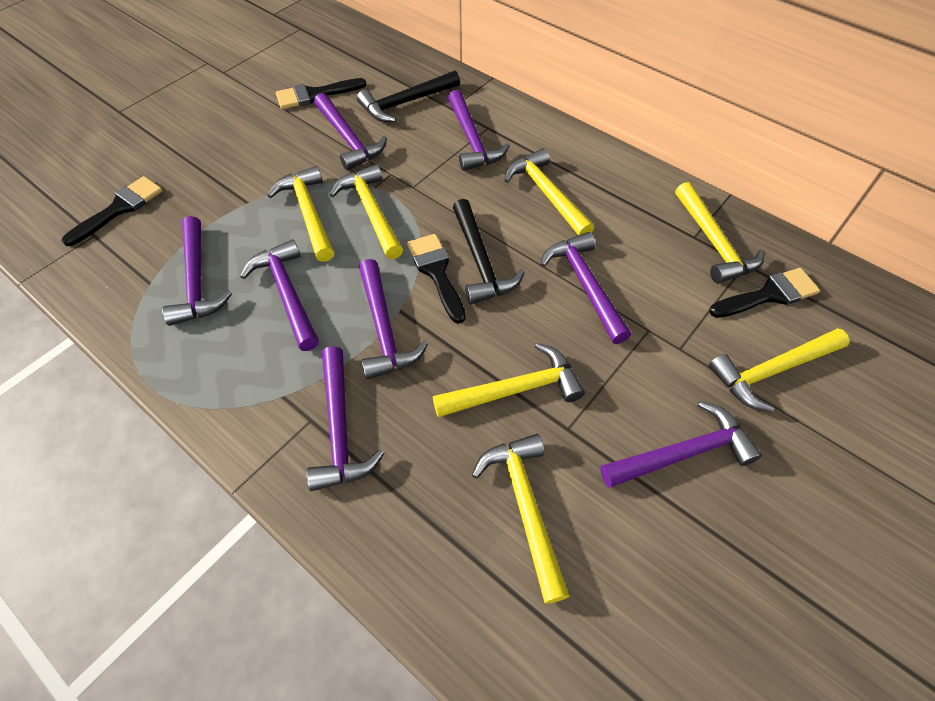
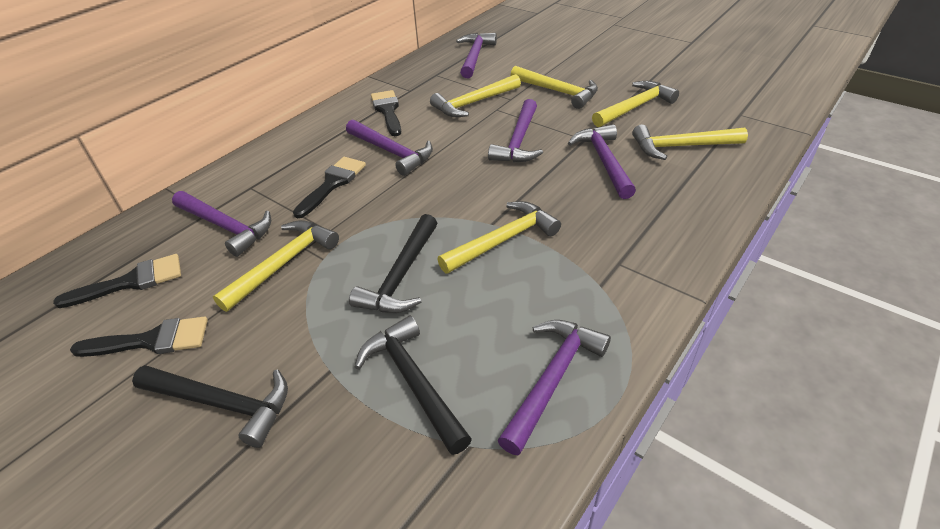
black hammer: [357,71,460,122] [453,199,525,304] = 2 -> [132,365,288,448] [349,214,437,313] [355,315,472,455] = 3
purple hammer: [162,216,232,326] [240,239,319,351] [306,346,384,491] [314,93,387,171] [359,259,428,380] [448,90,510,171] [540,232,631,344] [600,401,762,488] = 8 -> [172,191,271,257] [346,120,433,176] [456,33,497,78] [488,99,543,163] [498,320,611,456] [568,124,636,199] = 6
yellow hammer: [267,166,334,262] [330,164,403,259] [433,343,585,417] [472,434,570,604] [504,148,594,235] [675,182,765,283] [709,328,850,412] = 7 -> [213,220,339,312] [430,74,521,117] [437,201,561,274] [511,66,598,109] [592,81,679,127] [632,125,748,160] = 6

